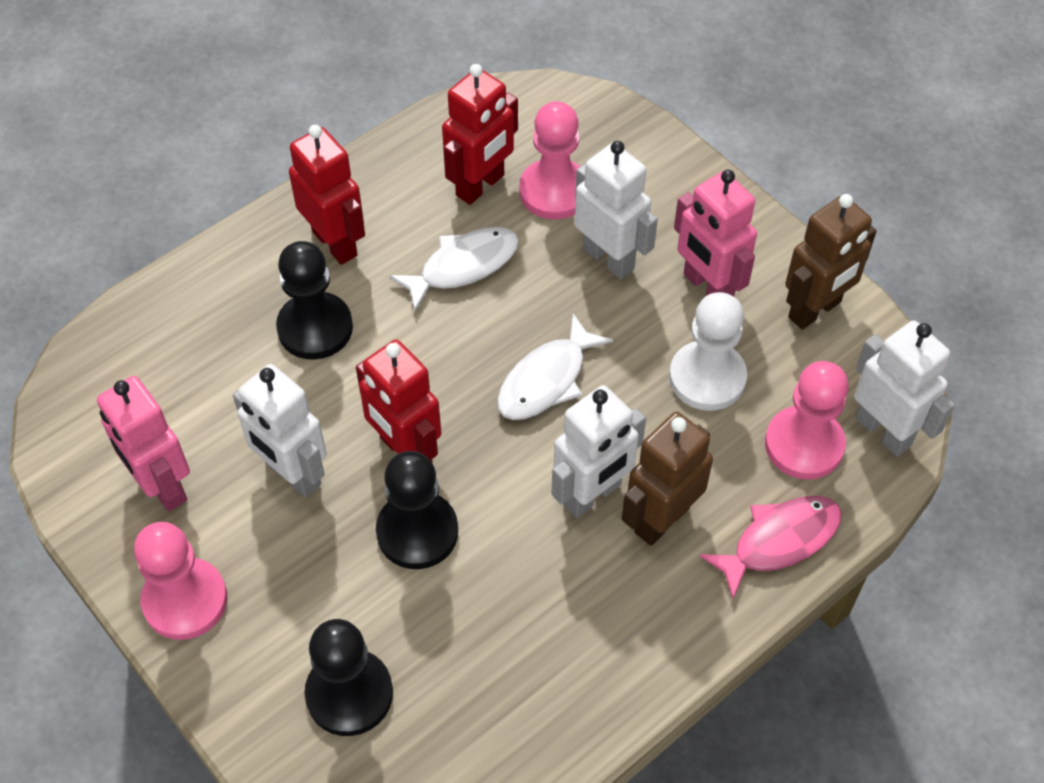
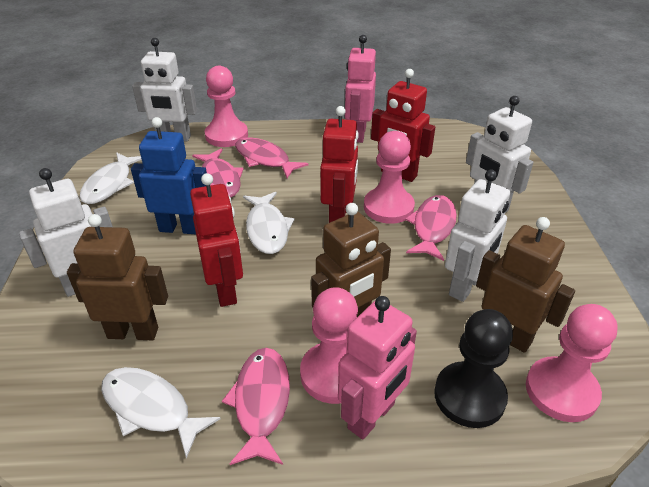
black pawn: [276,241,353,360] [304,619,393,736] [376,451,458,569] = 3 -> [434,309,513,428] = 1
blue robot: none = 0 -> [131,117,207,234] = 1
brown robot: [622,412,713,546] [785,194,877,330] = 2 -> [67,214,168,340] [311,203,391,317] [476,217,575,353] = 3
pink fish: [700,496,842,599] = 1 -> [192,148,244,198] [222,348,290,465] [235,137,308,178] [405,195,457,261] = 4
pink pawn: [134,522,227,640] [520,101,581,219] [765,361,849,480] = 3 -> [205,66,248,147] [300,287,358,404] [364,131,415,224] [526,304,618,422] = 4
white fish: [389,227,519,311] [497,314,613,420] = 2 -> [79,152,142,204] [101,367,221,459] [243,192,295,254] = 3
white pawn: [669,292,747,411] = 1 -> none = 0

